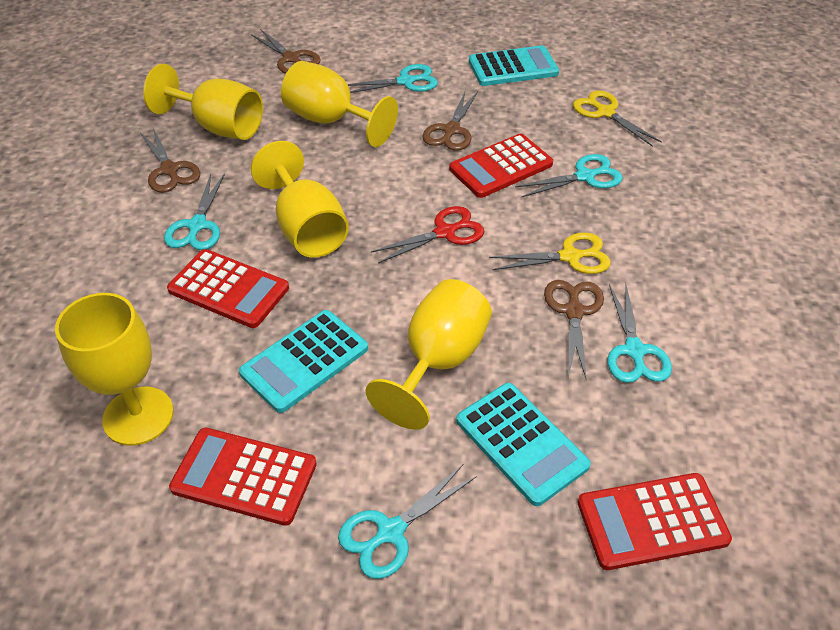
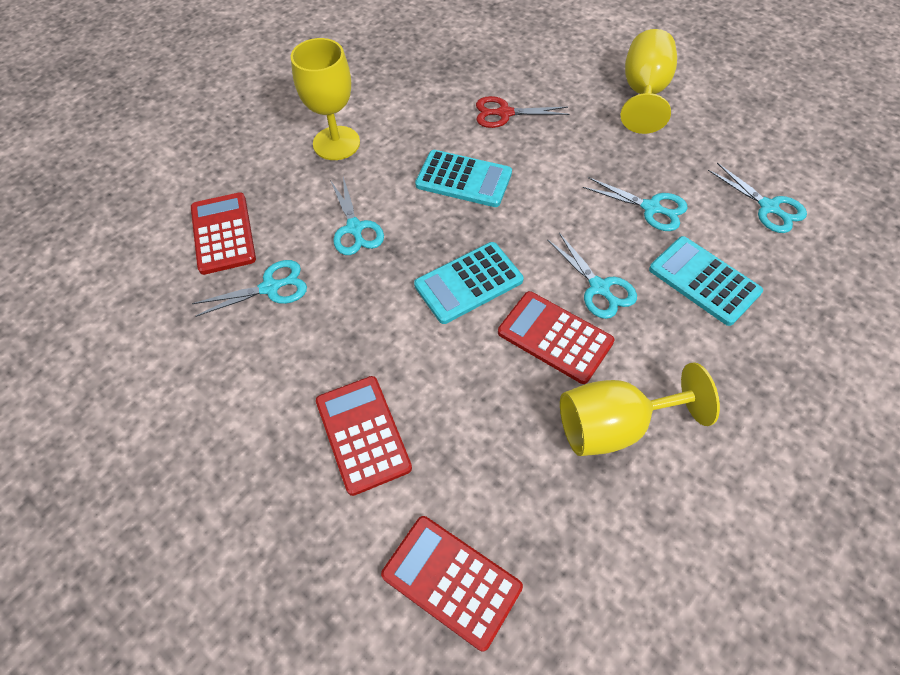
brown scissors: [140,128,200,193] [251,29,321,74] [422,90,478,151] [544,280,604,378] = 4 -> none = 0
yellow goblet: [55,293,174,446] [143,64,263,140] [251,141,349,258] [281,61,398,147] [365,279,492,430] = 5 -> [291,38,360,160] [560,362,720,456] [621,29,677,134] = 3
yellow scissors: [489,233,611,274] [573,90,662,147] = 2 -> none = 0

